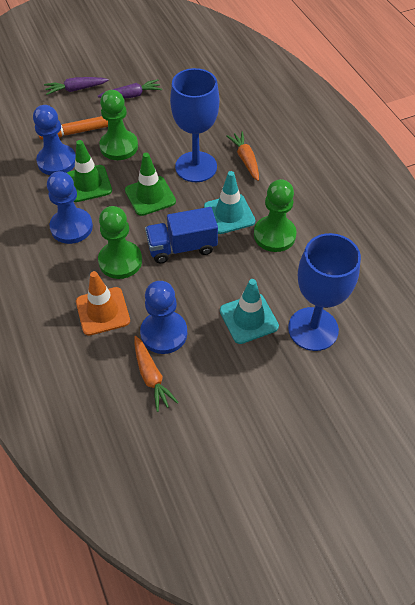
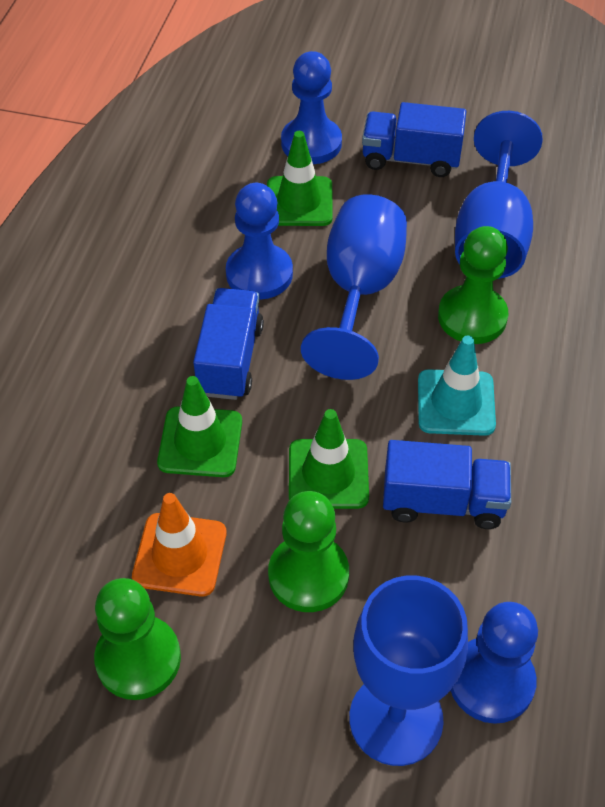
blue goblet: [170,68,219,182] [288,233,361,351] = 2 -> [301,194,407,380] [349,575,468,766] [455,111,543,279] = 3
blue truck: [145,207,218,263] = 1 -> [193,288,264,400] [362,102,466,177] [383,440,511,529] = 3
green traffic cone: [67,140,112,202] [125,153,176,216] = 2 -> [157,376,242,477] [267,131,333,226] [289,409,369,509] = 3
orange carrot: [135,336,179,412] [226,131,259,181] = 2 -> none = 0
orange marker: [39,116,108,140] = 1 -> none = 0
purple carrot: [44,77,109,95] [98,79,162,98] = 2 -> none = 0
turquoise traffic cone: [204,171,255,234] [220,279,279,344] = 2 -> [418,336,496,436] = 1

